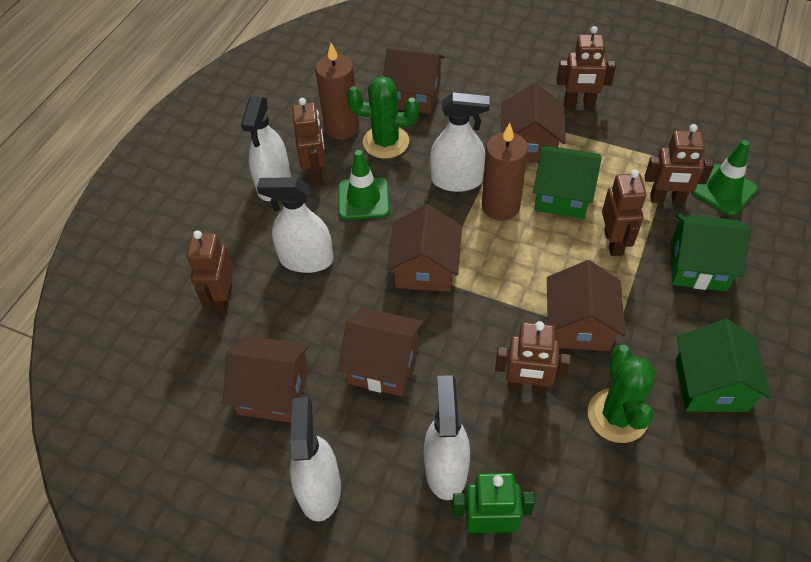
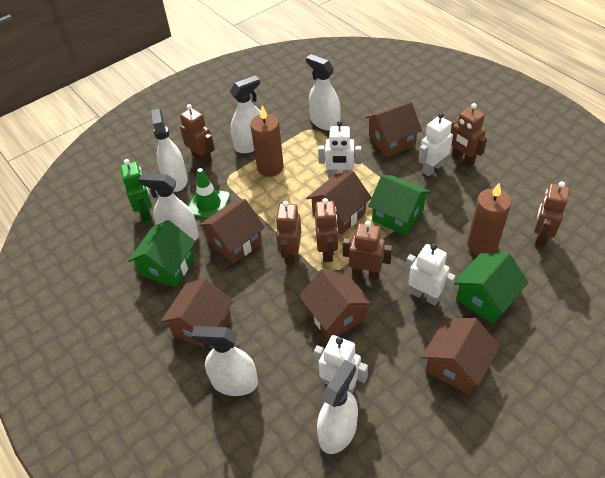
green cactus: [347,76,419,159] [588,345,655,443] = 2 -> none = 0
green traffic cone: [338,150,389,219] [691,140,758,216] = 2 -> [188,168,231,219] = 1
white robot: none = 0 -> [314,335,368,394] [318,121,362,179] [405,243,456,305] [418,113,453,176] = 4
white spray bottle: [241,96,291,201] [257,177,333,273] [290,397,341,522] [424,375,470,500] [430,92,489,192] = 5 -> [138,173,199,241] [151,109,188,192] [191,326,258,396] [230,76,260,153] [306,54,341,131] [317,360,358,454] = 6

